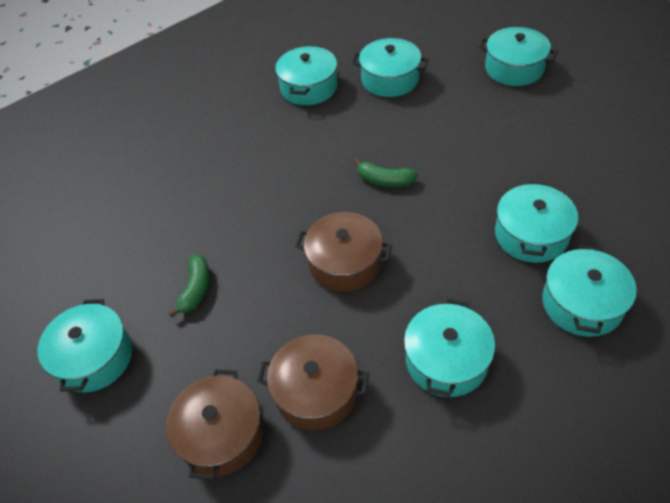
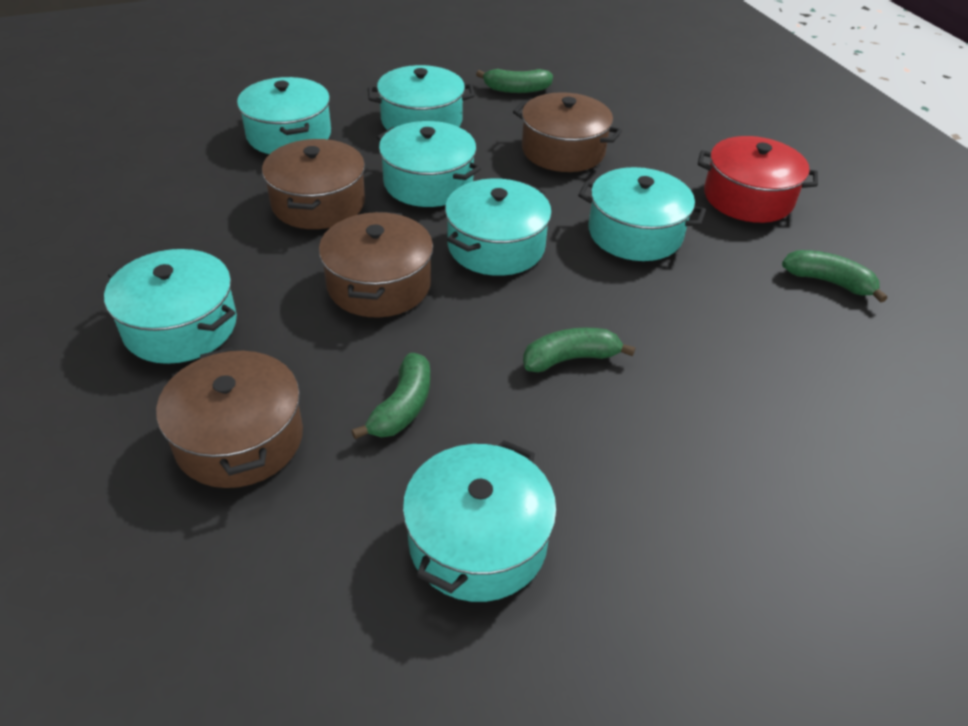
brown pot: [166,369,264,480] [257,334,369,430] [295,212,392,292] = 3 -> [156,347,303,488] [262,139,365,229] [319,211,433,318] [513,92,622,172] = 4
green banana: [169,255,210,318] [354,158,418,187] = 2 -> [351,353,430,439] [476,69,553,93] [523,328,635,372] [782,250,887,303] = 4
red pot: none = 0 -> [698,136,818,223] = 1

